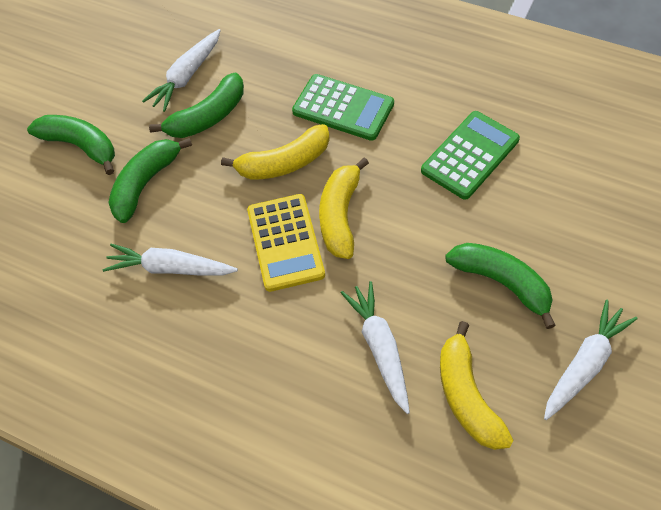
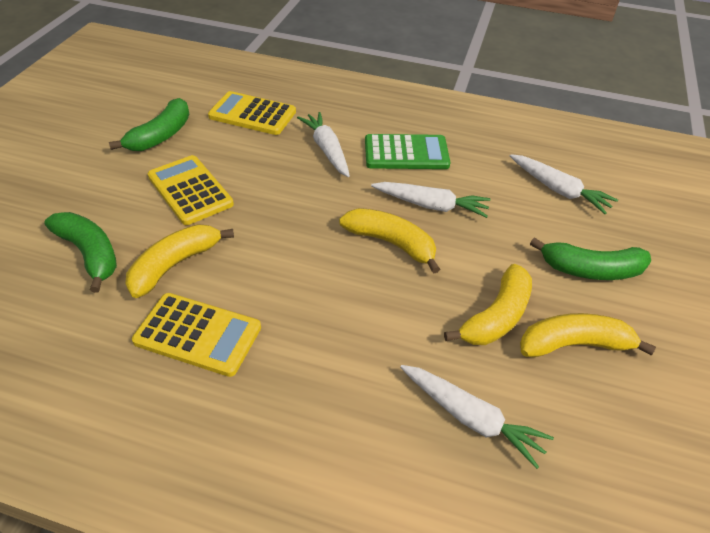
green banana: [27,115,115,175] [108,138,192,223] [149,73,244,138] [445,243,556,329] = 4 -> [44,212,117,293] [109,98,189,151] [530,237,651,280] = 3
green calculator: [292,74,394,141] [421,111,520,200] = 2 -> [365,134,450,169] = 1
yellow banana: [221,124,330,180] [319,157,369,259] [440,321,513,450] = 3 -> [125,224,234,298] [339,208,440,274] [444,264,532,345] [520,313,656,358] = 4
yellow calculator: [247,194,325,292] = 1 -> [132,293,261,377] [147,155,234,225] [208,91,296,135] = 3

